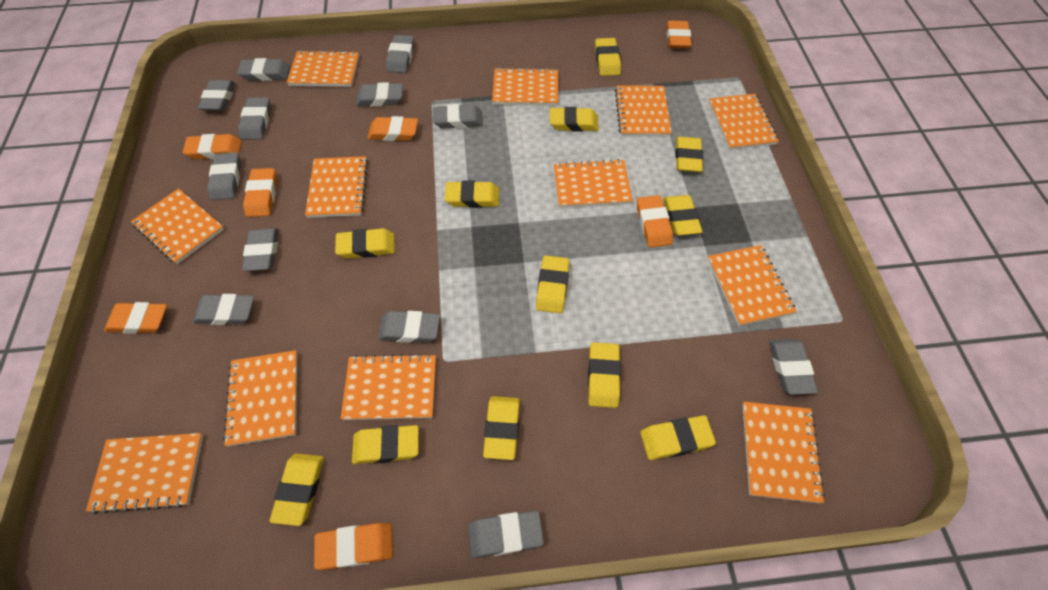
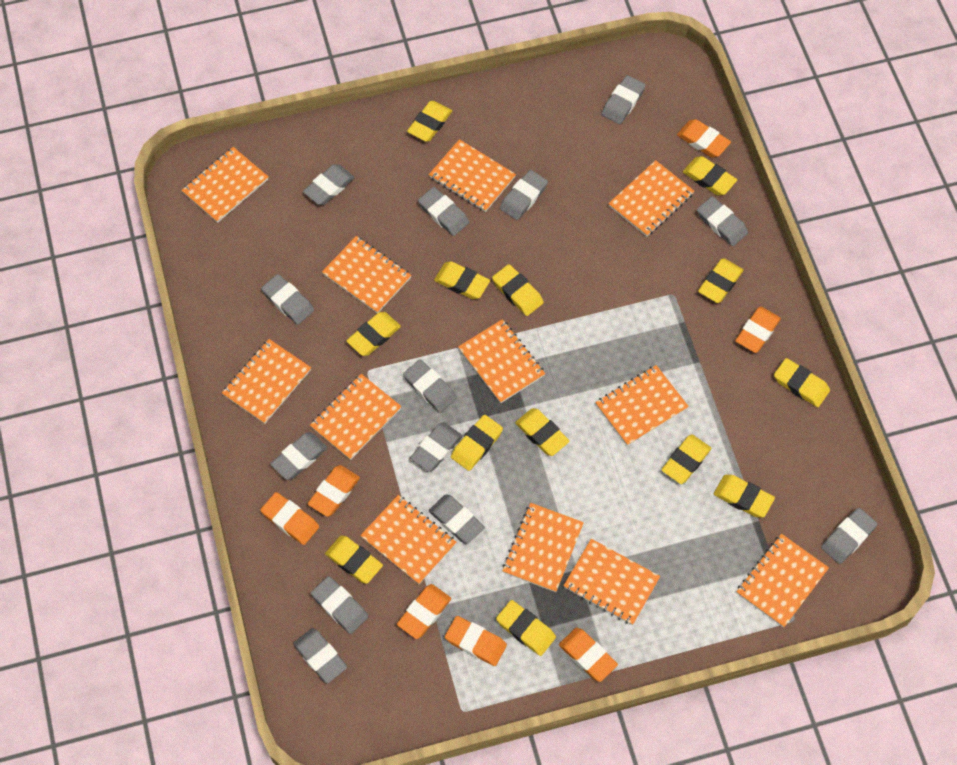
grey eraser: [193,294,254,325] [198,80,236,111] [208,152,241,200] [237,58,290,81] [238,97,271,140] [242,228,279,271] [356,82,403,107] [378,311,440,343] [386,35,414,73] [433,104,483,129] [468,511,544,558] [769,339,818,395] = 12 -> [261,274,314,325] [270,432,327,480] [293,628,347,683] [303,164,355,205] [311,576,368,634] [403,360,457,413] [410,422,462,472] [418,187,469,236] [429,494,485,544] [500,170,548,220] [601,75,646,124] [697,196,748,246] [821,508,877,564] = 13
yellow eraser: [270,453,324,526] [335,228,395,259] [352,425,419,464] [444,181,499,208] [483,396,520,460] [536,255,569,313] [550,107,599,132] [588,342,621,408] [595,38,621,76] [640,415,716,460] [663,195,703,235] [675,137,703,172] = 12 -> [325,535,383,584] [346,312,401,356] [407,101,452,141] [434,261,490,299] [451,415,503,471] [492,264,544,316] [496,600,556,656] [515,408,570,456] [662,434,711,484] [683,156,737,195] [698,258,743,303] [714,475,775,517] [774,358,830,407] = 13

